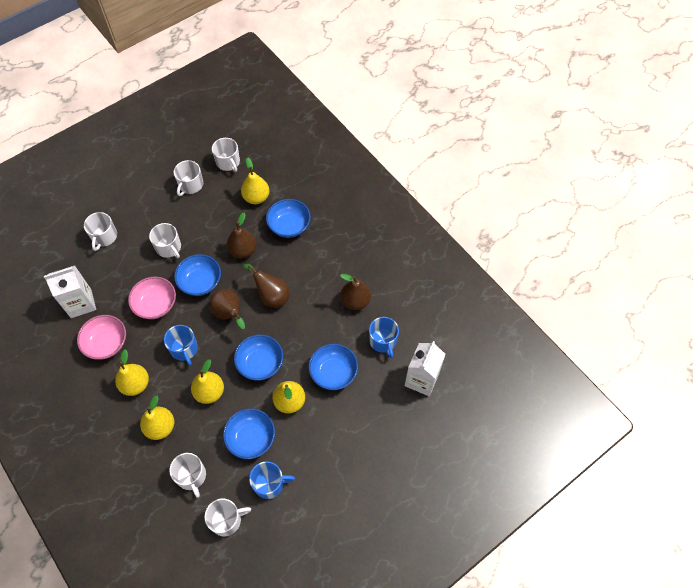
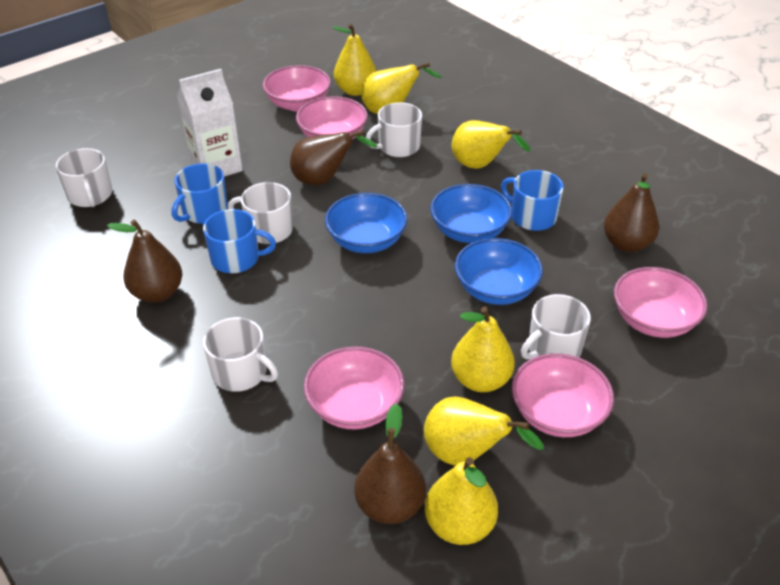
blue bowl: [174,254,221,296] [223,408,275,459] [234,335,283,381] [266,199,311,238] [309,344,358,390] = 5 -> [325,193,408,253] [430,184,512,243] [455,238,543,305] = 3
pink bowl: [77,315,126,360] [128,277,176,319] = 2 -> [263,65,331,112] [296,96,368,140] [304,346,404,429] [512,353,614,437] [614,267,708,338] = 5
white carton: [44,266,96,318] [405,341,446,396] = 2 -> [177,69,243,177] = 1
white mug: [84,212,117,251] [149,223,181,258] [170,453,206,498] [174,160,203,196] [204,499,251,536] [212,138,240,172] = 6 -> [56,148,112,207] [203,317,278,392] [228,182,293,244] [366,102,422,157] [521,294,591,360] = 5
yellow pear: [115,349,149,396] [140,395,174,440] [191,359,224,404] [241,157,270,204] [273,381,305,413] = 5 -> [332,24,376,96] [361,62,442,114] [424,397,544,466] [425,457,498,545] [451,306,515,392] [452,120,530,169] = 6

